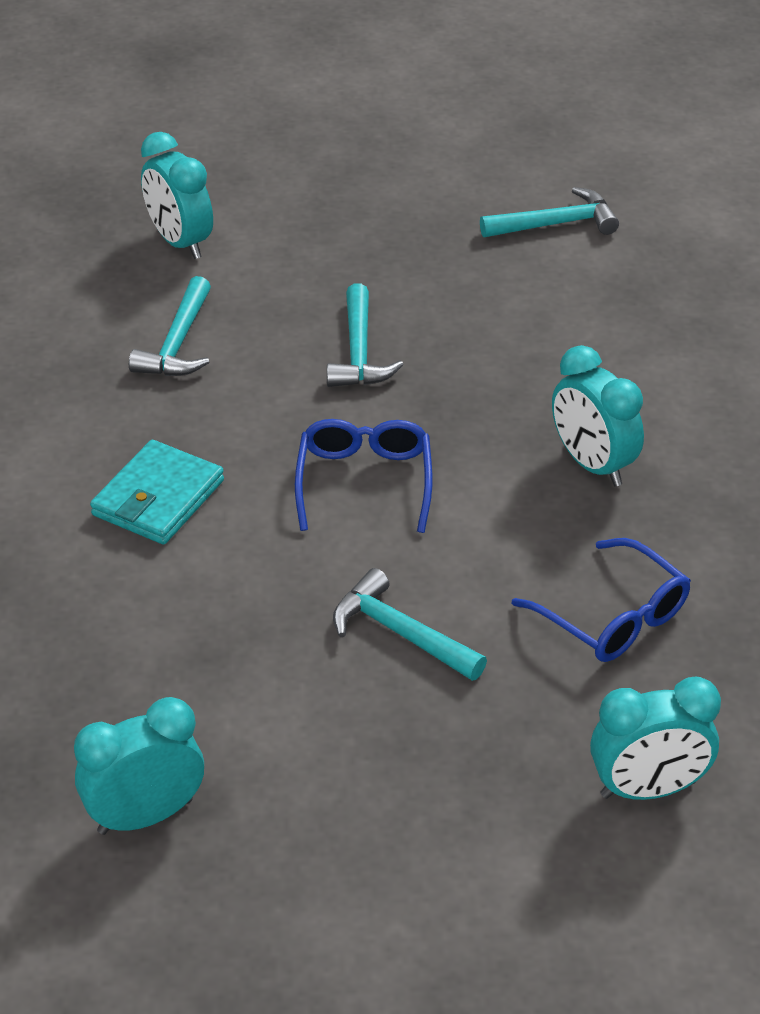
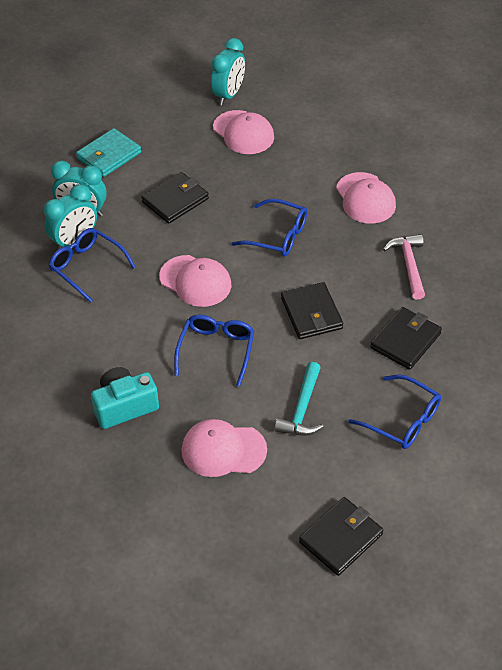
black wallet: none = 0 -> [141,172,209,224] [281,282,343,339] [299,497,383,576] [370,307,442,370] = 4
blue glasses: [295,419,432,533] [512,538,691,662] = 2 -> [49,228,136,303] [174,315,254,387] [232,199,307,257] [348,375,441,449] = 4
pink cap: none = 0 -> [159,255,231,307] [182,419,267,477] [213,110,274,154] [336,172,396,224] = 4
pink hammer: none = 0 -> [383,234,425,300] = 1
turquoise camera: none = 0 -> [91,367,159,429] = 1
turquoise clock: [74,697,204,835] [141,132,213,259] [552,345,644,487] [590,676,721,800] = 4 -> [44,184,97,250] [51,160,107,217] [211,38,245,105] = 3
turquoise hammer: [129,276,211,376] [327,284,404,387] [333,568,487,681] [480,187,619,237] = 4 -> [274,362,323,436] = 1

